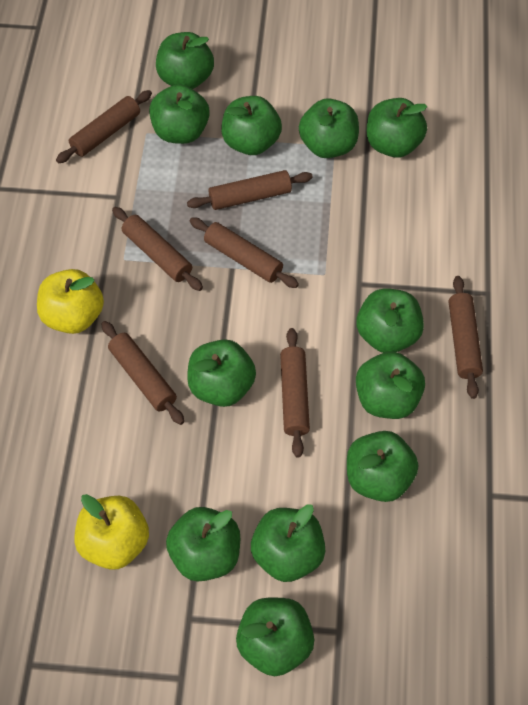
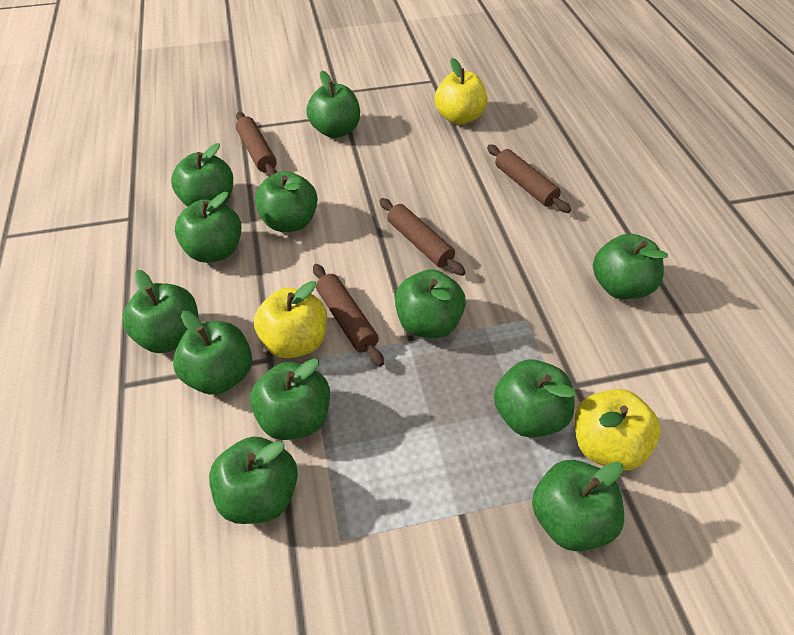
brown rolling pin: [56,90,152,163] [101,321,184,425] [112,207,203,291] [187,170,313,210] [190,217,299,288] [280,328,310,457] [449,276,483,399] = 7 -> [236,112,277,177] [313,264,384,366] [379,198,465,276] [487,144,571,213] = 4
yellow apple: [37,269,104,334] [74,494,149,570] = 2 -> [254,281,327,358] [435,58,487,125] [575,389,660,471] = 3

